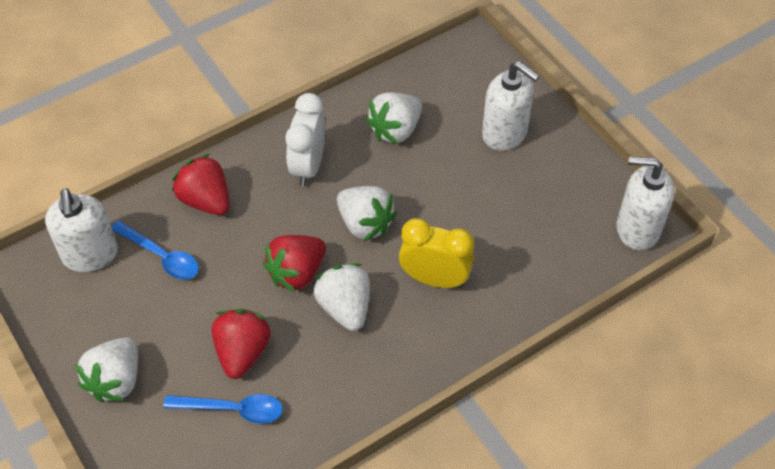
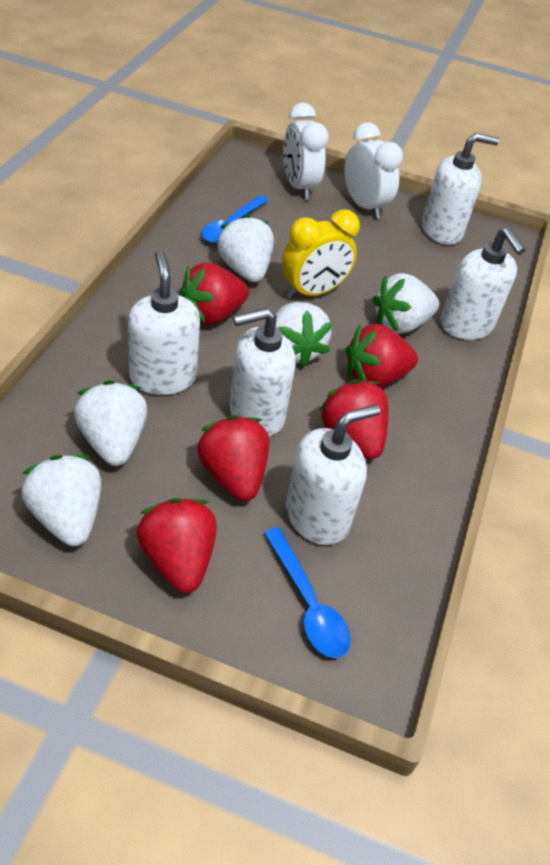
red strawberry: [172,154,230,215] [211,309,271,379] [263,235,326,292] = 3 -> [136,498,217,593] [179,262,249,325] [197,415,269,501] [319,379,389,459] [346,324,418,387] = 5
white clock: [286,93,326,186] = 1 -> [283,103,328,199] [344,122,403,219] = 2
white soap dispenser: [45,188,118,272] [482,61,540,150] [617,157,674,250] = 3 -> [128,250,200,395] [230,308,296,437] [286,404,380,545] [422,133,499,245] [441,227,525,340] = 5
white strawberry: [75,337,138,402] [313,263,370,331] [337,186,397,242] [366,92,422,144] = 4 -> [21,455,101,546] [74,380,148,466] [217,214,274,282] [275,302,332,367] [372,273,439,334] = 5

